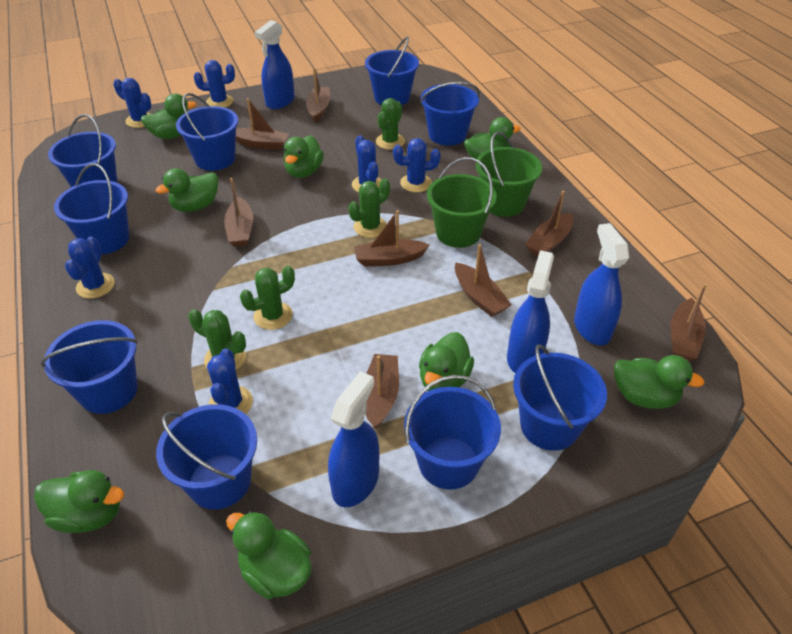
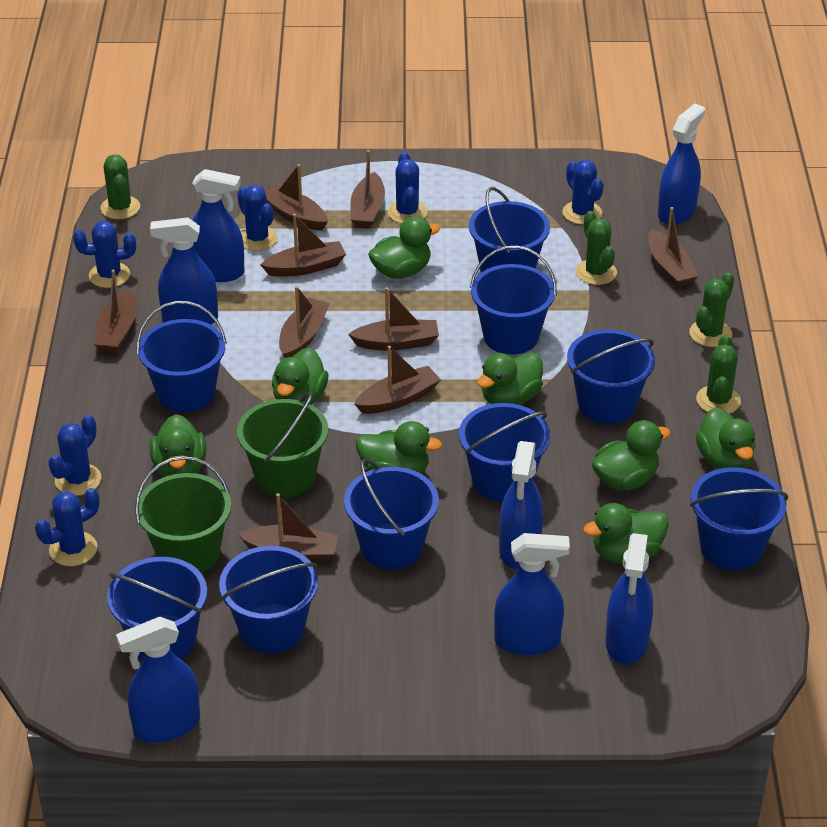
blue spray bottle: [255,20,295,109] [328,371,379,507] [507,250,554,373] [574,223,629,345] = 4 -> [116,617,200,743] [150,218,218,325] [192,169,244,282] [494,533,570,655] [499,441,543,569] [605,533,653,665] [658,103,705,225] = 7
brown boat: [224,178,253,247] [236,98,289,150] [306,68,330,123] [354,210,429,266] [366,354,399,429] [455,244,511,317] [525,191,573,256] [670,283,707,361] = 8 -> [94,270,136,353] [238,493,339,562] [260,214,346,277] [265,164,328,231] [279,286,330,358] [348,287,439,351] [350,150,385,229] [354,346,441,414] [648,207,699,287] = 9

